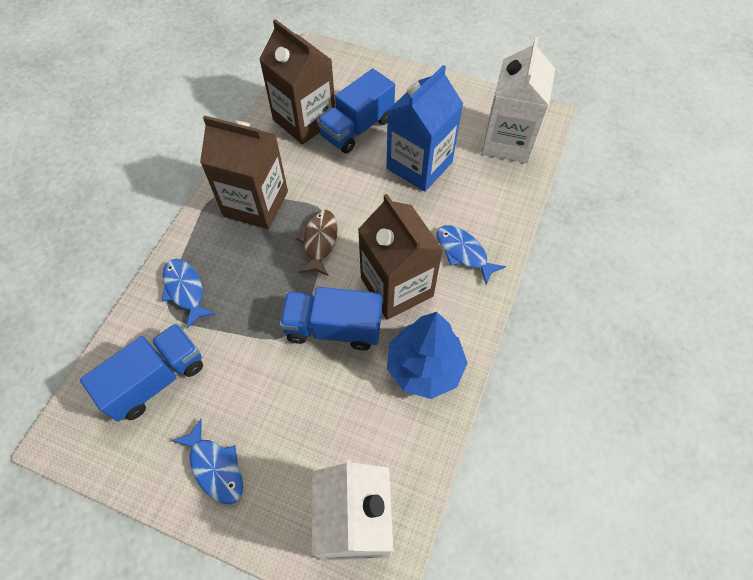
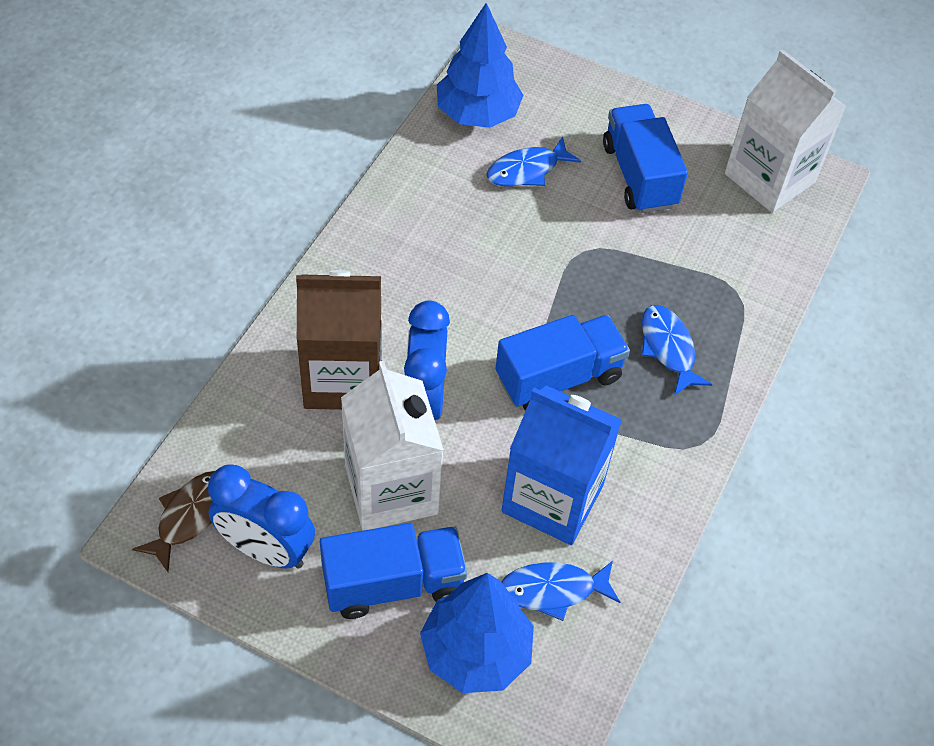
blue clock: none = 0 -> [208,464,315,569] [404,301,450,420] = 2
blue tree: [387,312,467,399] = 1 -> [420,573,534,693] [437,3,524,128] = 2
brown carton: [200,115,288,229] [259,19,336,144] [358,194,443,320] = 3 -> [296,270,382,410] = 1

